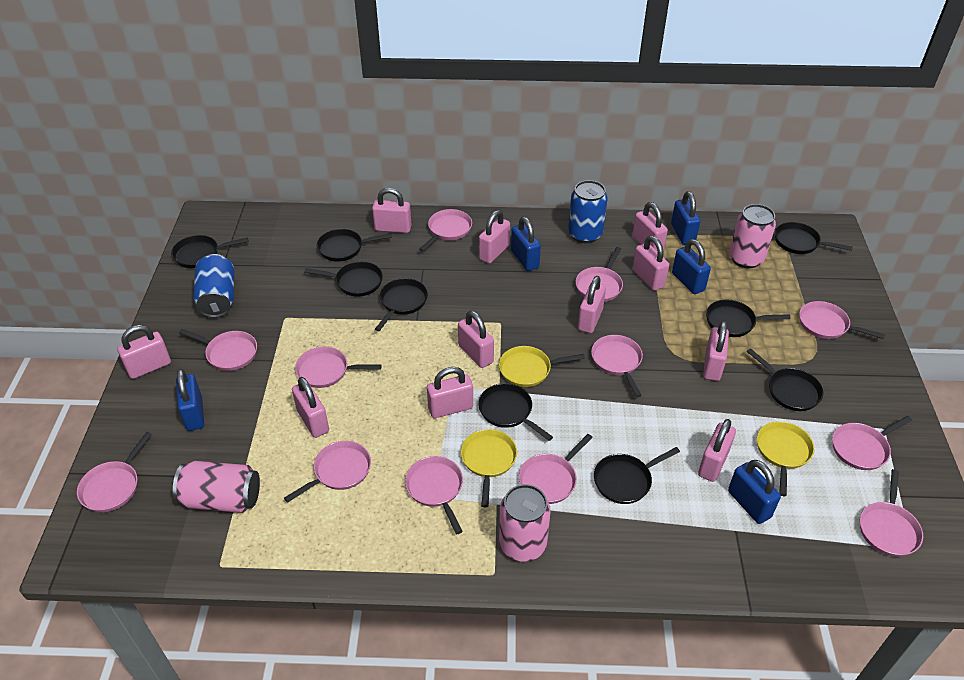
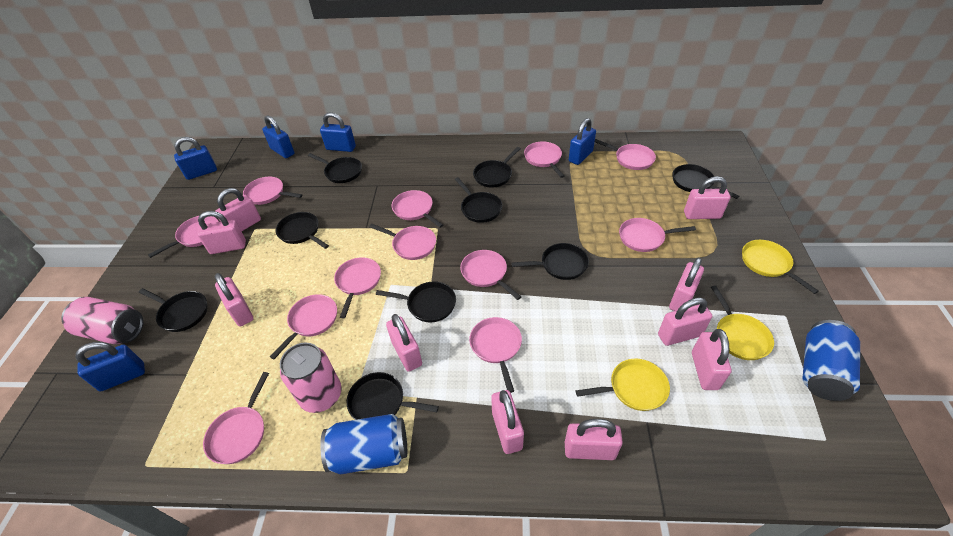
pink can: [173,461,260,513] [499,484,551,562] [729,204,776,269] = 3 -> [61,297,143,344] [280,342,342,413] = 2
pink padlock: [117,325,171,379] [292,377,329,438] [372,188,412,233] [427,367,473,418] [458,310,494,368] [479,210,510,264] [578,276,606,333] [632,202,668,252] [632,236,669,291] [698,419,736,482] [703,321,729,381] = 11 -> [197,211,246,254] [215,188,261,232] [215,273,253,327] [386,314,422,372] [491,390,524,454] [565,419,623,460] [658,297,712,346] [669,257,704,311] [684,176,730,219] [692,329,732,390] = 10

